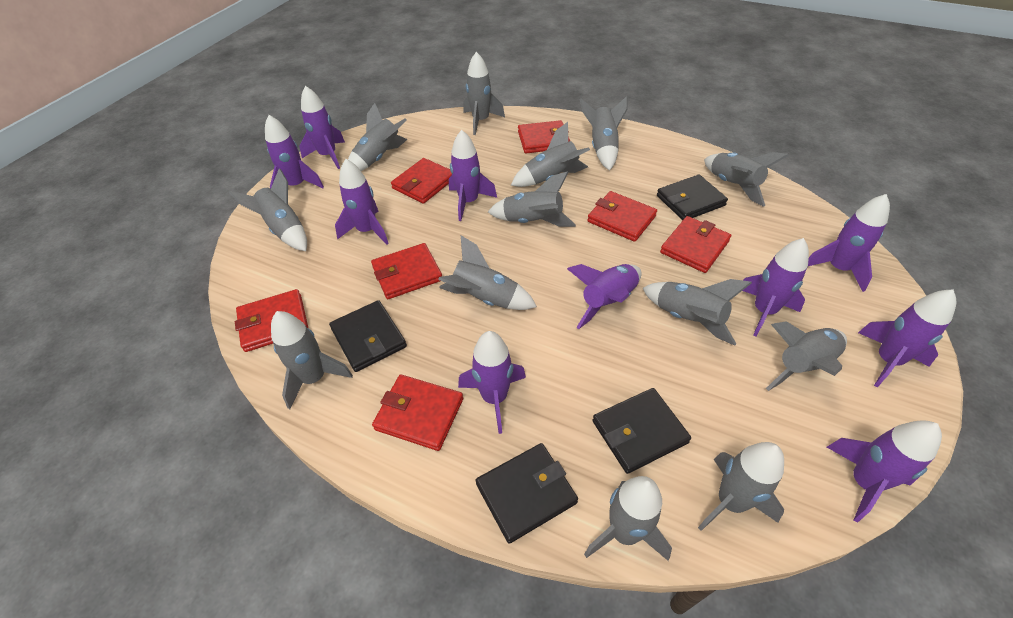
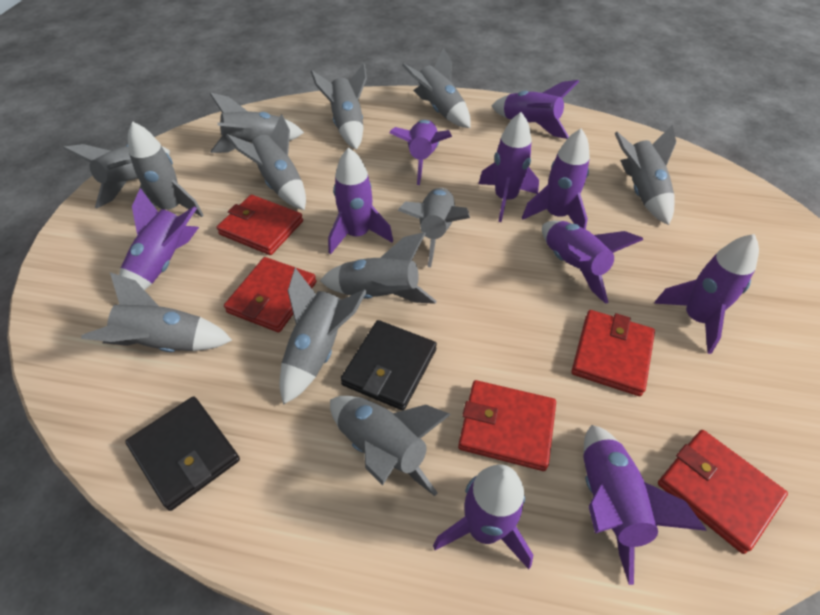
black wallet: [329,300,407,372] [476,443,578,544] [592,388,691,474] [657,175,728,220] = 4 -> [125,396,240,511] [340,320,437,411] = 2
grey rocket: [229,168,307,251] [271,311,353,409] [348,103,408,171] [438,235,537,310] [463,52,505,135] [488,171,576,227] [511,122,590,187] [580,96,628,171] [584,476,672,561] [643,279,752,346] [698,442,784,531] [704,152,789,207] [766,321,847,391] = 13 -> [63,144,170,208] [81,272,232,352] [128,121,204,217] [210,92,304,153] [226,114,306,210] [280,268,367,405] [311,63,367,150] [320,232,436,304] [330,396,451,496] [397,188,470,267] [402,48,471,128] [614,125,676,225] = 12
red wallet: [235,289,308,352] [371,243,442,299] [372,374,463,451] [391,158,452,204] [518,120,570,153] [587,191,657,242] [660,216,731,273] = 7 -> [217,195,303,255] [224,257,317,332] [458,380,556,471] [571,310,655,396] [658,430,788,554] = 5

